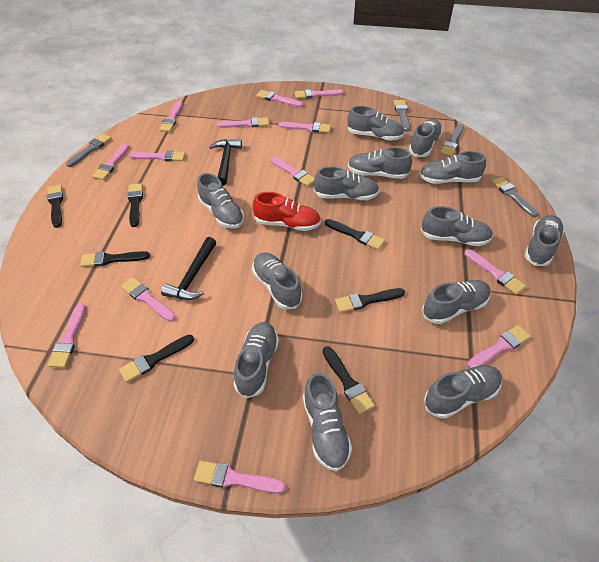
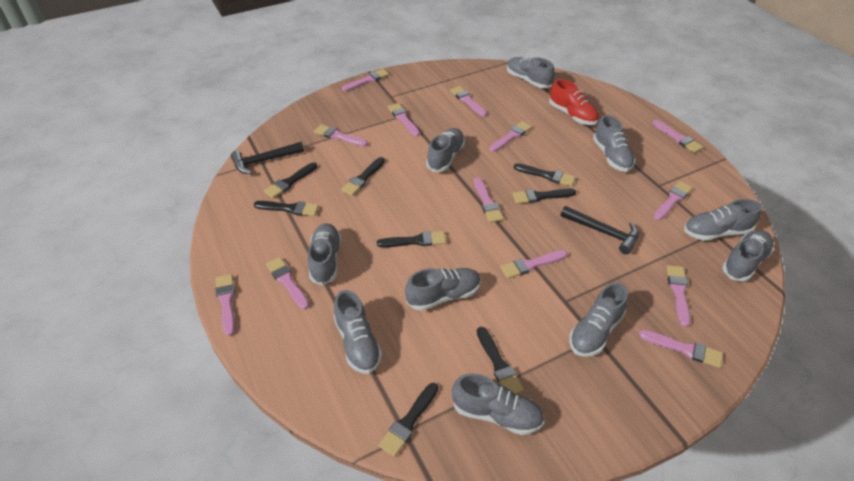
black brush: [47,185,63,228] [80,251,150,267] [119,335,194,383] [127,183,143,227] [323,346,375,414] [325,219,385,250] [335,288,405,313] = 7 -> [254,201,319,216] [264,162,317,198] [341,157,385,196] [377,231,446,247] [378,383,438,457] [477,327,523,393] [512,189,576,204] [514,163,576,186] = 8
grey brush: [66,134,112,167] [394,100,410,131] [440,124,464,156] [491,177,539,217] = 4 -> none = 0
grey shoe: [197,173,244,228] [234,322,279,398] [252,252,302,309] [303,372,352,472] [314,166,379,200] [347,106,404,141] [348,147,412,179] [409,119,443,157] [419,151,486,184] [421,206,493,246] [422,280,491,324] [424,365,502,419] [524,215,564,266] = 13 -> [308,223,341,285] [334,290,382,374] [405,268,481,311] [426,128,465,172] [452,373,544,435] [507,57,554,88] [569,283,628,356] [593,115,635,172] [684,199,762,241] [722,230,774,282] = 10

